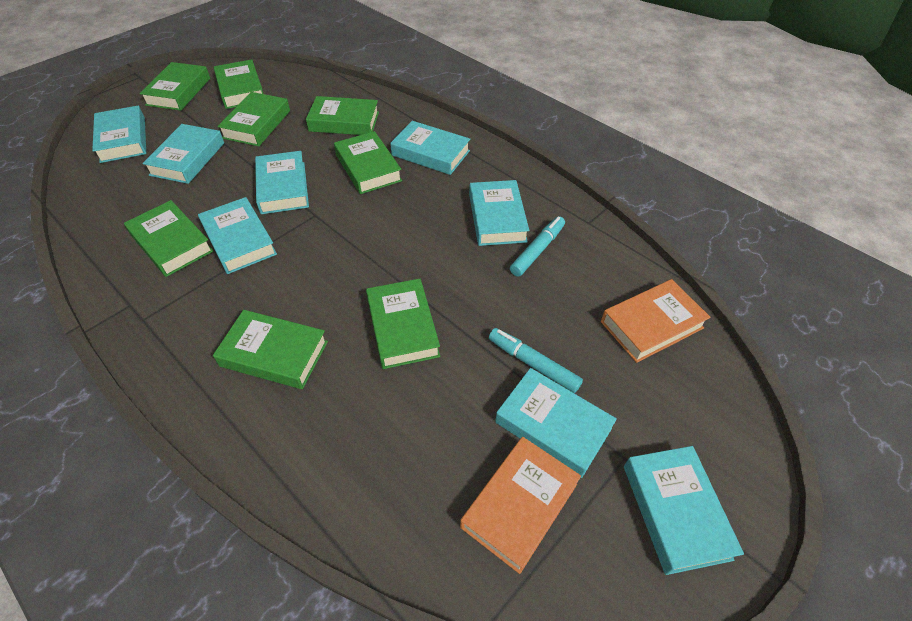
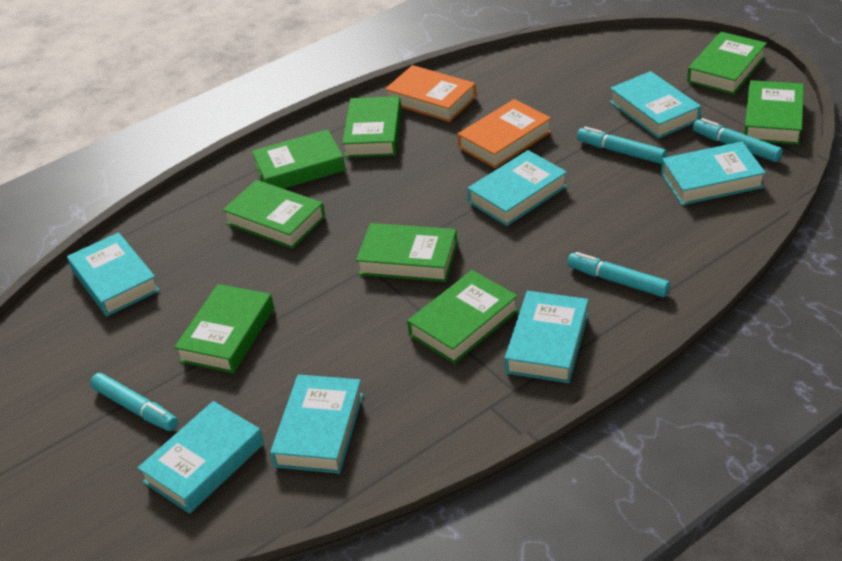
turquoise book: [92,106,146,163] [142,124,224,184] [198,197,277,274] [255,151,309,214] [390,121,470,175] [469,180,529,246] [495,368,617,478] [624,446,744,575] = 8 -> [67,232,160,316] [137,401,264,514] [270,375,363,474] [467,150,567,226] [504,291,588,383] [610,71,701,139] [661,142,766,205] = 7
turquoise marker: [489,328,583,393] [510,216,565,277] = 2 -> [90,373,178,431] [567,252,670,297] [577,127,667,164] [693,118,783,162] = 4

